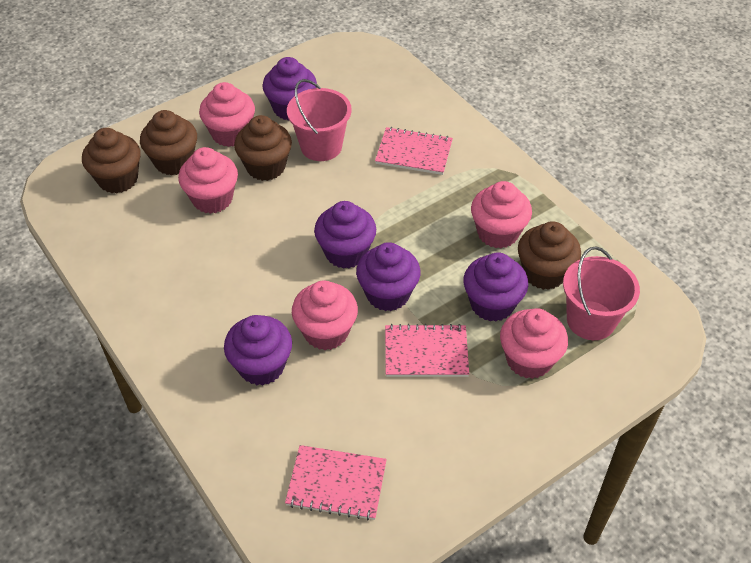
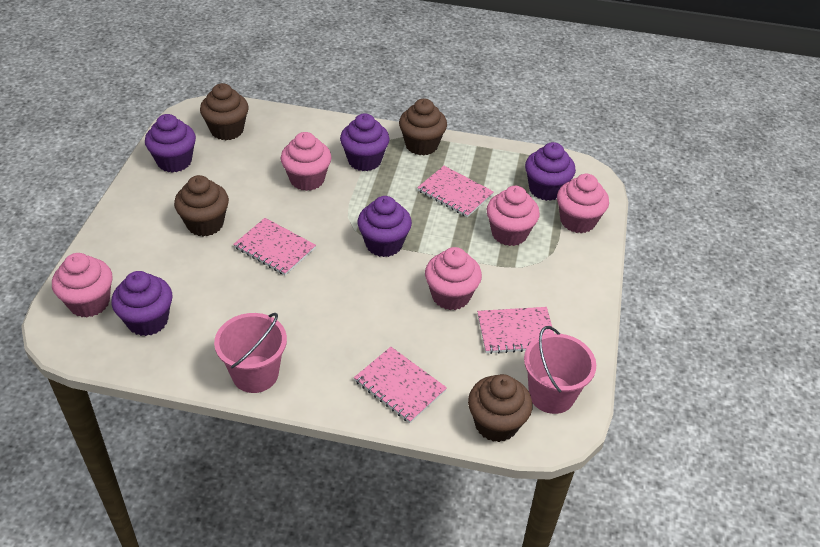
pink notebook: [285,445,387,521] [375,127,453,175] [385,324,469,377] = 3 -> [233,218,316,276] [354,347,447,423] [417,166,494,218] [477,307,554,354] = 4

